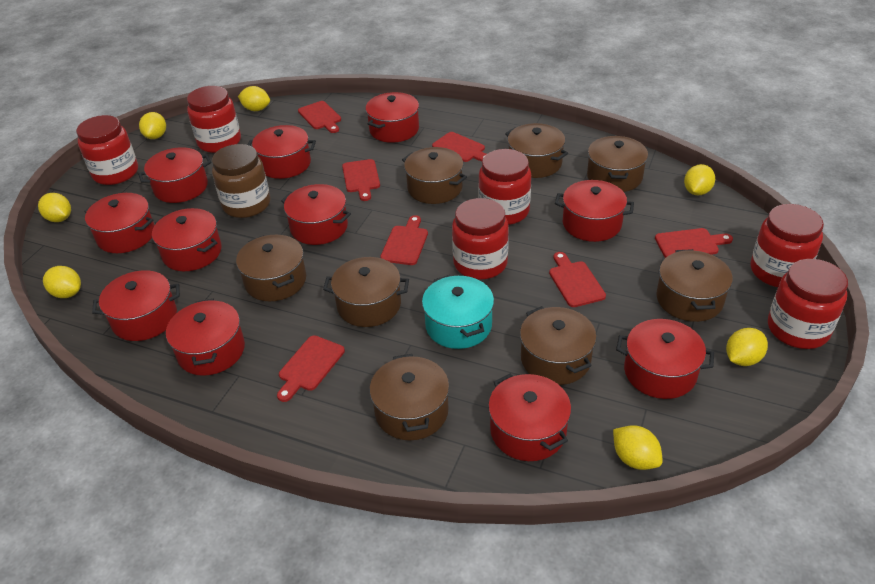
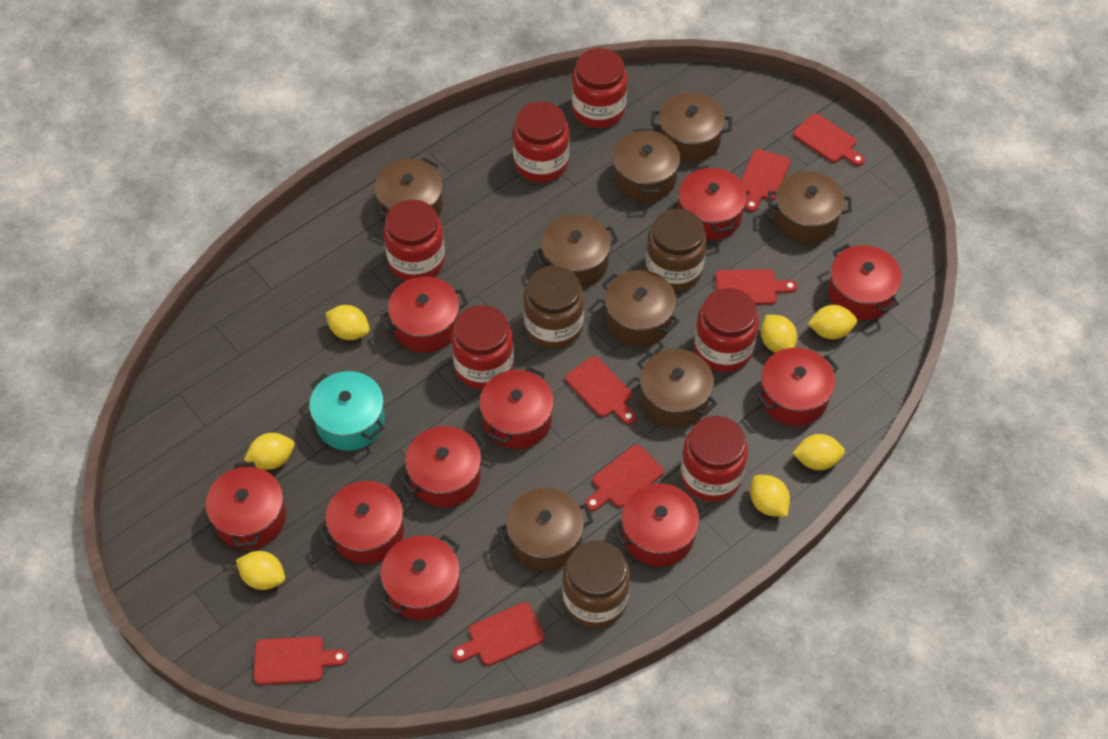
brown jar: [212,144,270,218] = 1 -> [523,266,584,349] [562,540,630,628] [646,209,707,291] = 3
red pot: [84,193,155,253] [92,270,180,341] [138,147,211,203] [152,208,222,271] [166,299,245,376] [248,125,316,179] [281,184,351,245] [366,92,419,143] [488,373,571,461] [555,180,634,242] [616,319,714,399] = 11 -> [206,462,286,549] [318,481,411,564] [380,276,468,353] [381,535,460,620] [400,426,487,507] [479,367,554,449] [613,483,707,567] [678,165,747,240] [756,347,839,426] [828,244,902,320] = 10

